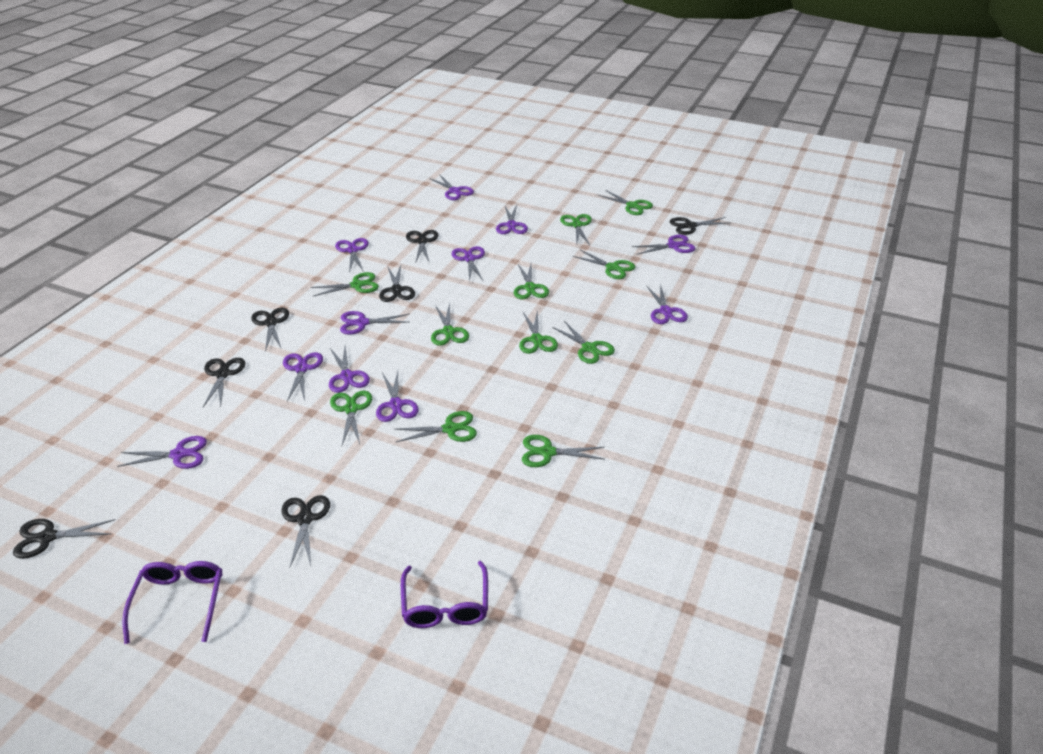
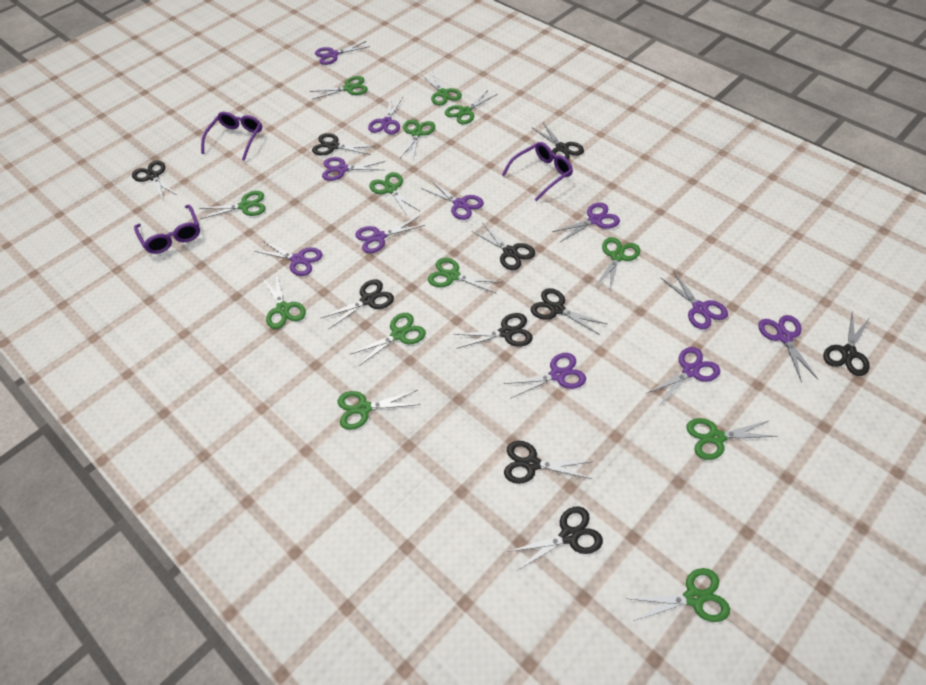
black scissors: [13,519,115,559] [203,358,245,407] [251,307,289,351] [281,495,330,568] [379,265,415,302] [406,230,438,263] [670,217,728,235] = 7 -> [132,160,177,200] [312,133,375,155] [321,279,394,330] [454,313,533,348] [472,223,535,270] [504,441,593,484] [508,506,603,570] [531,288,607,335] [533,123,584,160] [823,311,871,376] = 10
green scissors: [311,272,379,296] [330,391,372,445] [395,411,477,442] [431,302,469,346] [514,264,549,299] [519,310,558,354] [522,435,604,467] [552,321,615,364] [560,214,592,245] [573,250,635,279] [598,190,653,215] = 11 -> [199,191,266,219] [262,271,306,329] [310,76,368,99] [338,390,420,430] [351,313,426,366] [369,172,420,216] [400,119,435,159] [421,70,462,106] [428,258,502,293] [445,90,498,124] [594,237,640,290] [627,568,730,622] [686,418,778,460] = 13
purple glasses: [122,561,222,644] [401,561,488,628] = 2 -> [134,205,200,254] [201,112,262,161] [502,142,573,201] = 3

